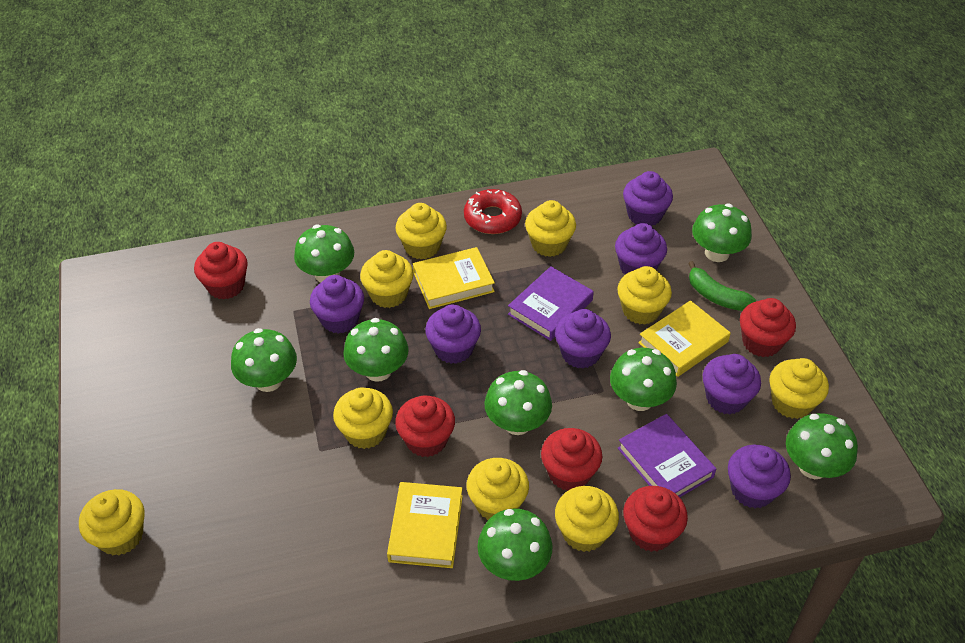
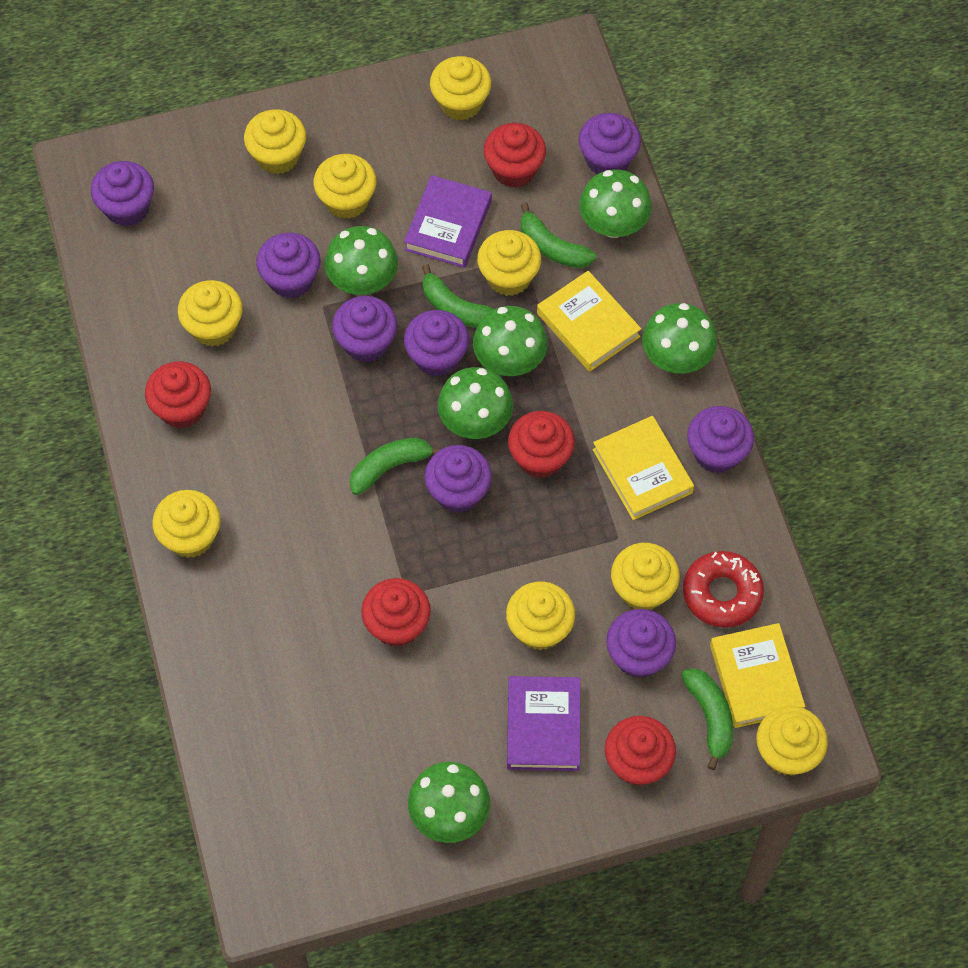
green banana: [688,261,756,311] = 1 -> [350,438,441,495] [422,264,494,328] [521,203,596,268] [681,668,733,770] = 4
green mushroom: [231,328,297,392] [294,224,354,283] [343,318,409,382] [477,508,553,581] [484,370,552,435] [610,348,677,411] [692,204,752,262] [786,413,858,479] = 8 -> [325,226,398,295] [408,762,490,843] [437,367,513,439] [473,306,548,376] [579,170,652,238] [642,303,717,374] = 6
purple cupcake: [310,275,364,334] [425,304,481,364] [555,309,611,369] [615,223,667,275] [623,171,673,226] [703,354,761,415] [728,445,791,509] = 7 -> [91,161,154,226] [256,233,321,299] [332,296,397,362] [404,310,469,377] [424,445,492,513] [578,113,641,175] [606,609,676,678] [687,406,754,474] = 8

